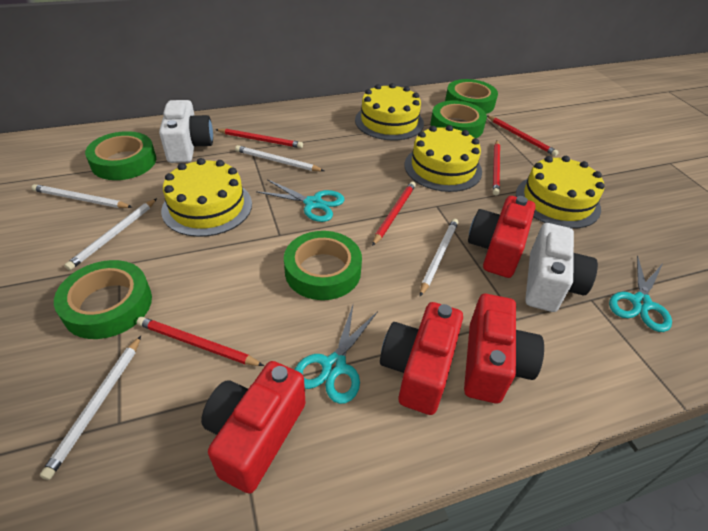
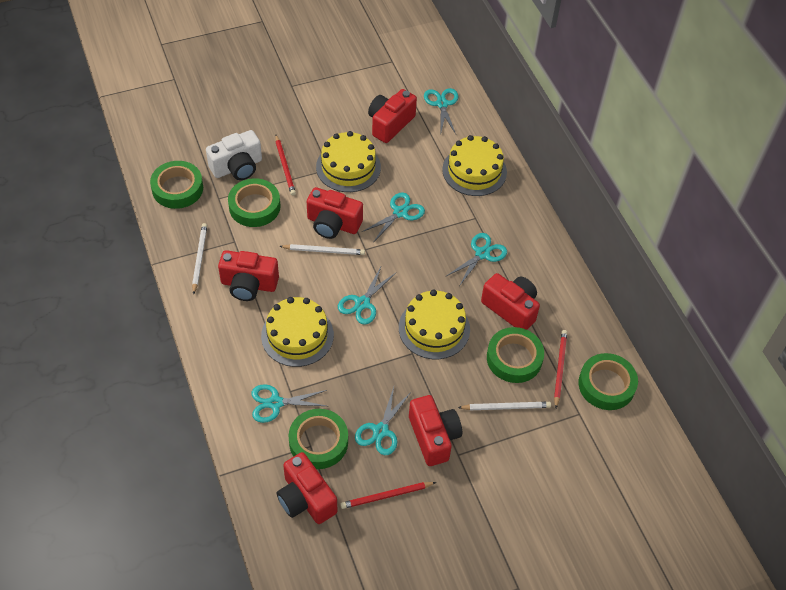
red camera: [201,361,305,494] [380,302,463,415] [464,294,544,403] [468,196,536,278] = 4 -> [218,250,279,301] [277,452,337,524] [307,187,363,239] [368,89,417,143] [409,395,462,466] [481,273,540,330] = 6
red pencil: [137,317,264,366] [215,128,303,148] [372,181,416,246] [487,115,559,156] [493,140,500,196] = 5 -> [275,135,296,196] [340,482,436,509] [554,330,567,408] = 3
turquoise scissors: [256,179,344,222] [294,305,378,404] [609,255,672,332] = 3 -> [251,384,327,423] [338,267,396,324] [355,387,411,455] [362,193,425,241] [424,88,459,134] [446,233,507,286] = 6
white camera: [159,100,213,163] [525,223,598,312] = 2 -> [206,130,262,180] = 1
white pencil: [31,184,132,208] [40,336,141,480] [64,198,157,270] [235,145,324,171] [420,219,458,296] = 5 -> [192,223,207,295] [279,244,365,255] [458,402,551,410] = 3

